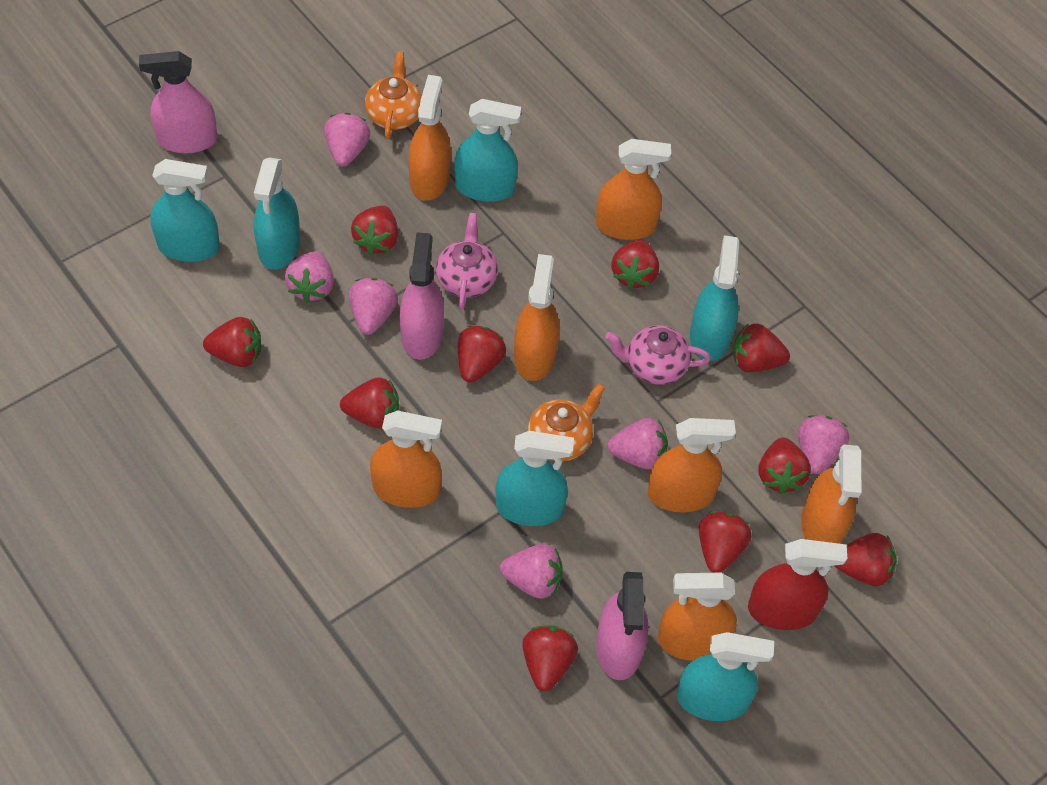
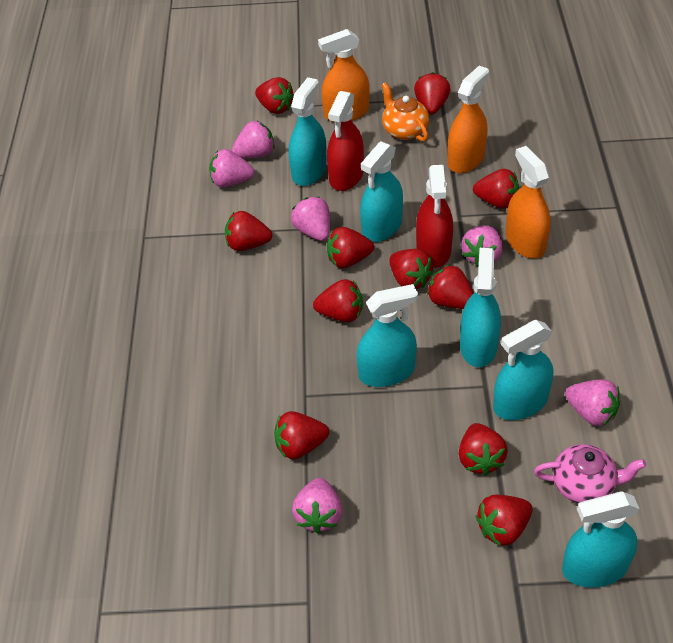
orange spray bottle: [370,410,442,508] [408,75,451,200] [514,254,559,381] [596,139,671,240] [648,418,736,512] [658,573,737,661] [801,444,861,544] = 7 -> [318,29,370,122] [448,66,489,173] [506,146,551,258] = 3
orange teapot: [365,51,422,139] [528,383,605,461] = 2 -> [382,82,430,142] = 1
pink spray bottle: [139,51,218,153] [400,232,444,360] [596,572,648,680] = 3 -> none = 0
pink teapot: [436,213,498,310] [605,325,711,385] = 2 -> [534,444,646,504] = 1
red spray bottle: [748,539,847,630] = 1 -> [327,91,364,191] [416,165,453,268] = 2
red strawberry: [203,317,261,367] [340,377,399,429] [351,206,398,255] [458,325,506,383] [522,625,578,691] [612,240,659,289] [699,511,752,573] [733,323,790,372] [759,438,811,494] [835,533,897,586] = 10 -> [225,211,272,251] [255,77,294,114] [274,411,329,460] [313,279,363,322] [327,227,374,268] [389,249,434,289] [414,72,450,115] [427,264,474,309] [459,423,508,475] [473,169,519,209] [476,495,533,546] = 11

